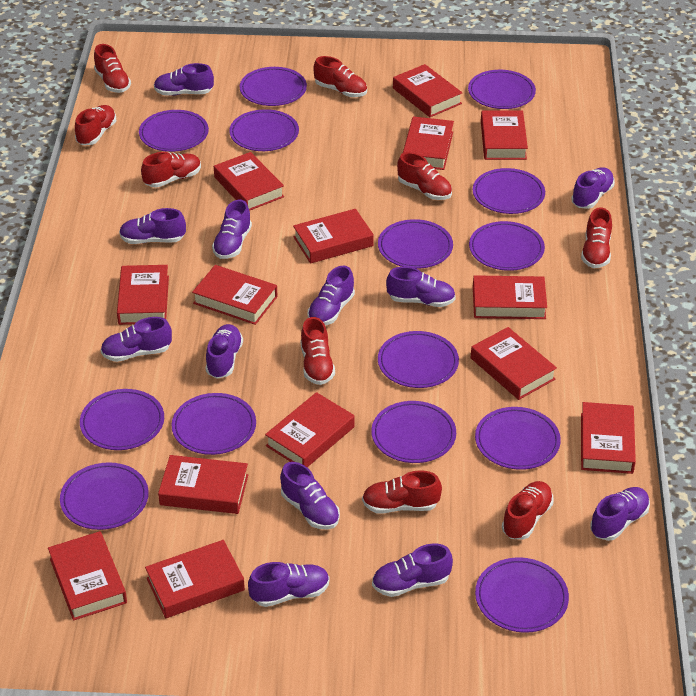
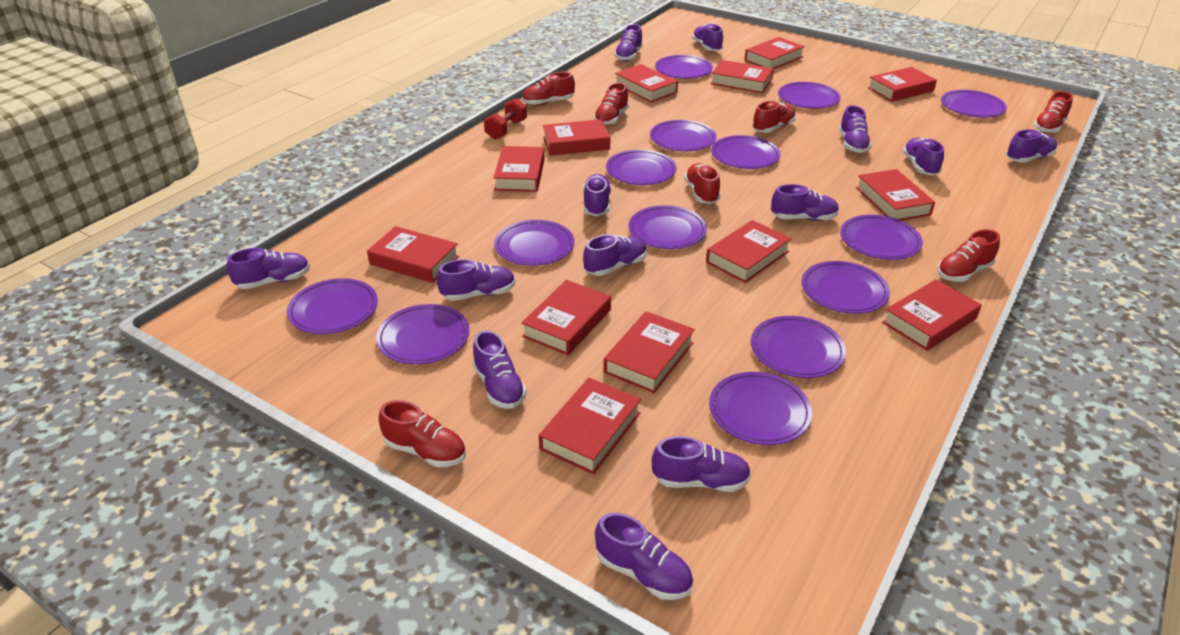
purple shoe: [101,317,172,362] [119,208,186,244] [154,63,214,96] [206,324,243,379] [212,200,252,259] [248,562,329,607] [280,462,340,530] [308,265,355,325] [372,544,453,597] [386,267,456,307] [571,167,615,209] [590,487,650,541] = 12 -> [227,248,310,289] [437,259,515,301] [473,330,527,409] [583,174,611,216] [583,234,647,276] [595,513,693,600] [614,24,643,61] [652,436,751,492] [692,23,723,51] [771,184,839,221] [839,105,872,153] [903,138,944,176] [1006,129,1057,163] = 13
red book: [48,531,127,621] [117,265,169,325] [145,540,245,618] [158,455,248,514] [192,265,278,325] [214,152,284,211] [265,392,354,467] [293,209,374,264] [393,64,462,117] [403,116,454,170] [471,327,557,400] [473,275,547,319] [481,110,528,160] [581,402,636,474] = 14 -> [367,226,459,283] [493,146,545,192] [521,280,611,355] [539,378,641,474] [543,119,611,156] [604,311,695,393] [615,64,678,102] [706,220,792,283] [711,60,774,93] [745,37,805,69] [856,169,935,221] [868,67,937,102] [882,279,982,351] = 13
red dumbbell: none = 0 -> [484,98,527,139] = 1
red shoe: [75,105,116,145] [94,44,131,93] [141,152,201,187] [300,317,335,385] [313,56,367,97] [362,470,442,514] [397,152,452,200] [502,481,554,540] [581,207,612,268] = 9 -> [379,400,466,467] [522,72,575,106] [594,82,629,126] [684,163,720,204] [752,101,796,133] [937,229,1000,282] [1033,91,1073,133] = 7

